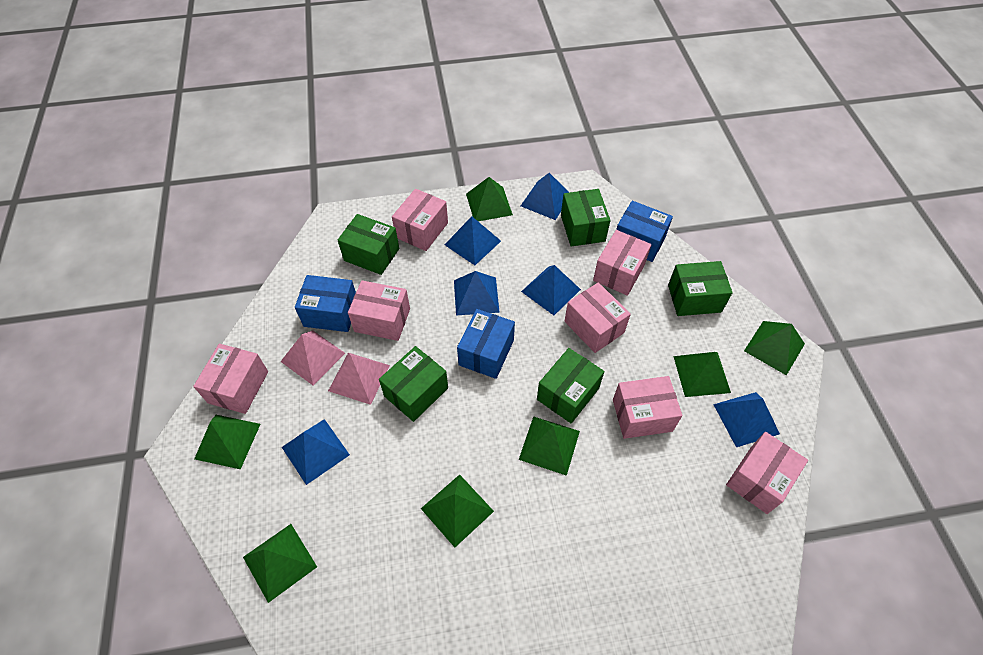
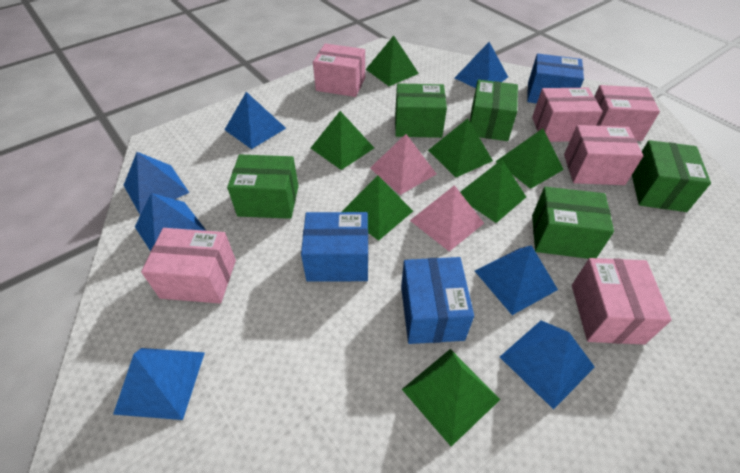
blue pyramid: [282,419,350,485] [445,216,501,265] [454,271,500,315] [521,173,570,220] [521,265,581,315] [713,392,780,447] = 6 -> [113,348,205,420] [124,152,189,215] [135,193,206,251] [224,92,286,149] [455,42,508,88] [475,245,558,315] [500,321,595,410] = 7
pink box: [193,344,268,414] [348,280,410,341] [392,189,448,251] [565,283,631,353] [593,230,651,296] [613,376,682,439] [726,432,808,514] = 7 -> [141,228,236,303] [313,44,365,97] [532,88,603,142] [564,125,643,185] [572,258,672,345] [594,85,660,141] = 6

